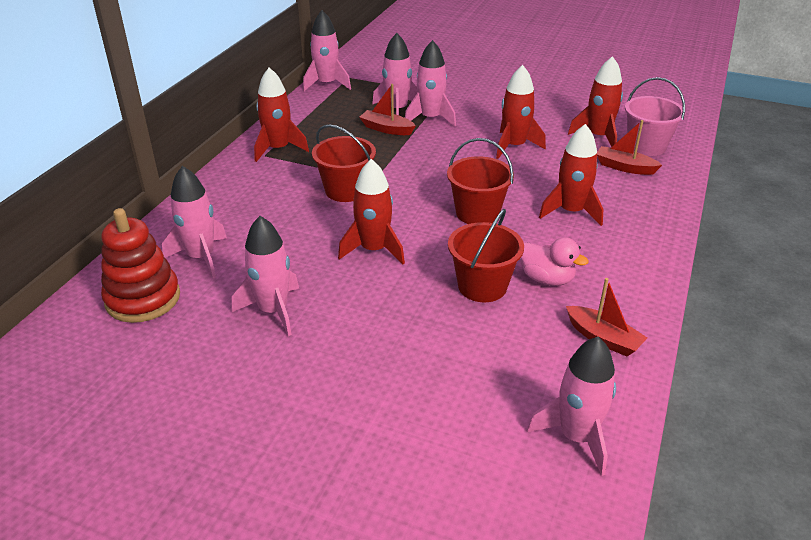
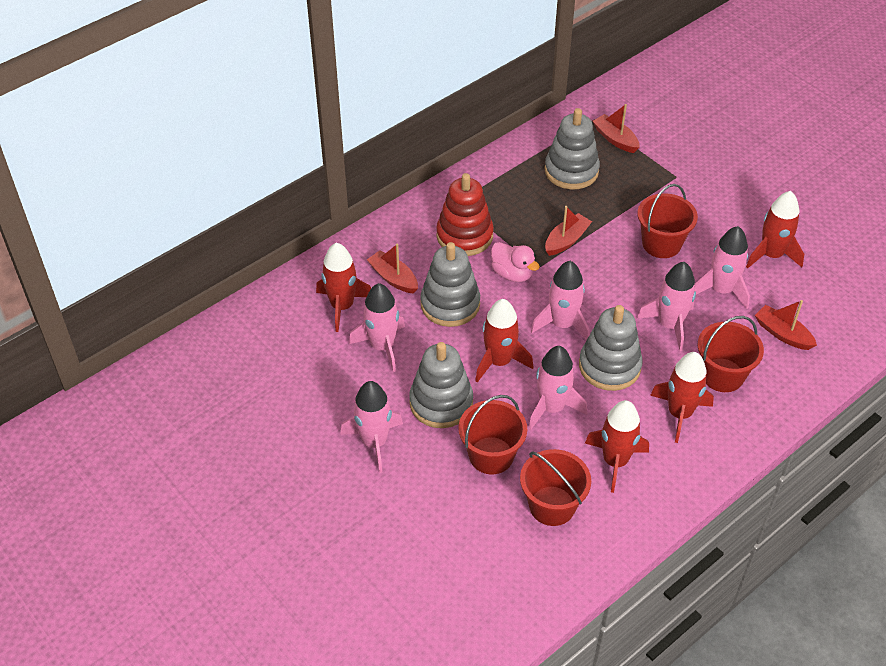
grey stacking toy: none = 0 -> [409,342,473,428] [420,242,480,327] [545,108,600,189] [579,305,643,391] = 4
pink bucket: [625,77,685,156] = 1 -> none = 0
red boat: [359,84,416,135] [566,278,647,356] [597,120,662,175] = 3 -> [367,244,418,294] [545,206,592,256] [593,104,640,153] [755,300,817,350] = 4
red bucket: [312,124,376,202] [447,138,514,224] [448,209,524,302] = 3 -> [459,395,527,474] [520,449,591,526] [637,184,698,258] [698,316,764,392] = 4

